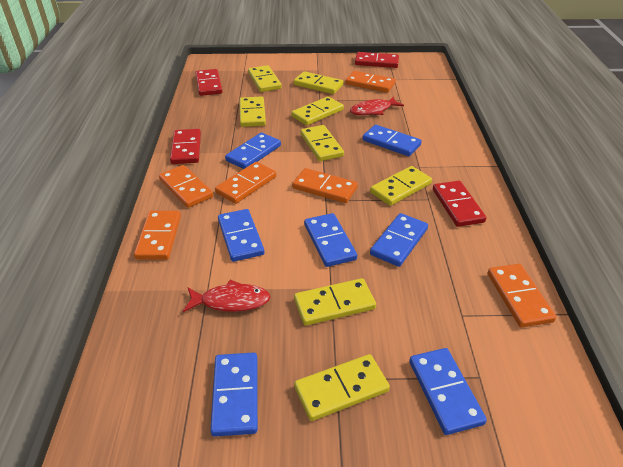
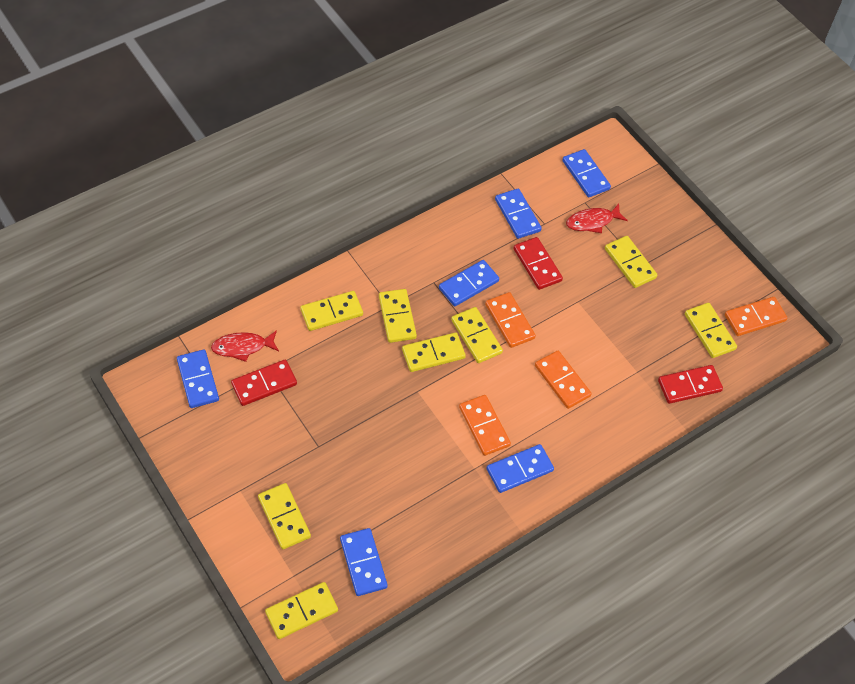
blue domino: [210,352,258,437] [218,209,265,262] [225,132,281,169] [304,213,357,267] [362,125,421,156] [370,213,428,267] [409,348,487,435] = 7 -> [177,350,219,408] [340,528,388,596] [439,260,499,306] [487,444,554,493] [495,189,542,239] [562,149,611,197] = 6
orange domino: [134,211,181,260] [159,165,213,208] [215,162,276,204] [292,168,358,203] [346,71,395,93] [488,264,556,328] = 6 -> [459,395,511,456] [485,292,536,348] [535,351,592,409] [725,297,787,336] = 4
red domino: [170,129,201,164] [195,69,223,96] [355,52,399,68] [433,181,486,227] = 4 -> [231,360,297,406] [514,237,563,290] [658,365,723,404] = 3

